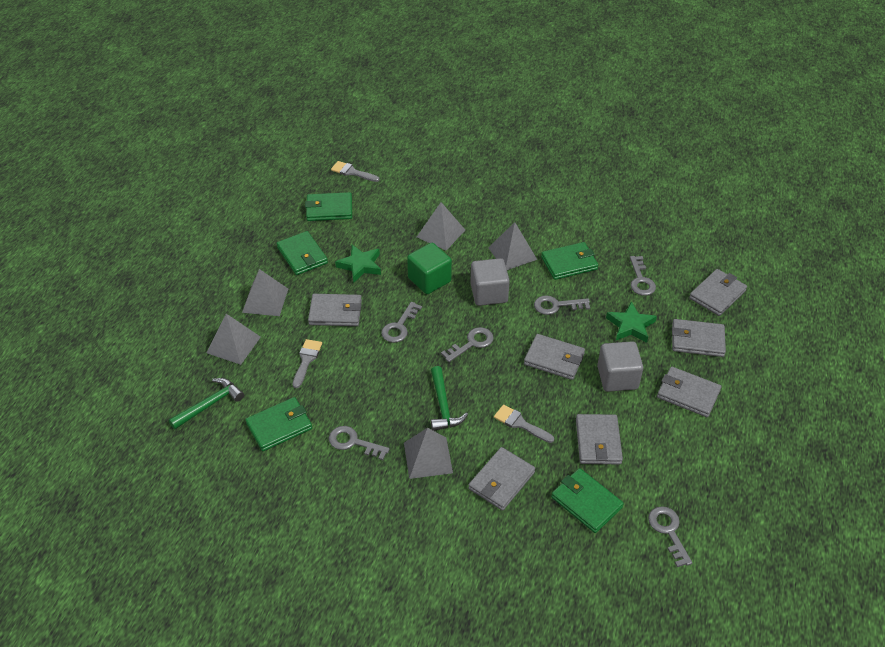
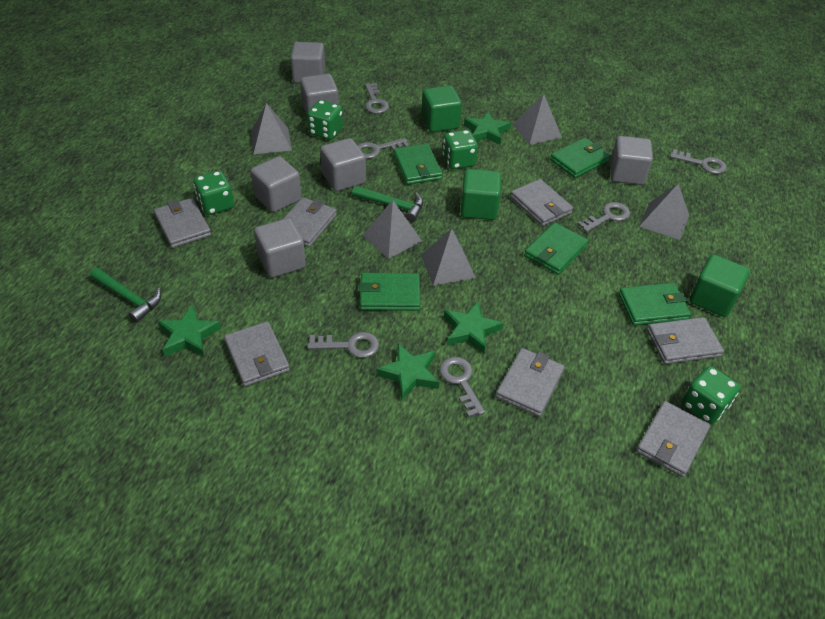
green cube: [407,243,452,294] = 1 -> [421,85,462,132] [460,169,501,220] [689,254,750,317] = 3
green dice: none = 0 -> [194,171,234,215] [307,100,343,140] [442,130,478,169] [682,366,740,424] = 4
green star: [335,245,381,282] [606,301,657,343] = 2 -> [158,305,221,356] [377,344,439,400] [444,301,503,353] [464,111,511,145] = 4
grey brush: [293,339,322,388] [331,161,379,182] [494,404,554,443] = 3 -> none = 0
grey cube: [470,258,510,306] [597,341,643,392] = 2 -> [250,156,302,213] [254,218,306,278] [290,42,325,83] [300,74,339,115] [320,138,366,191] [610,136,653,185] = 6

